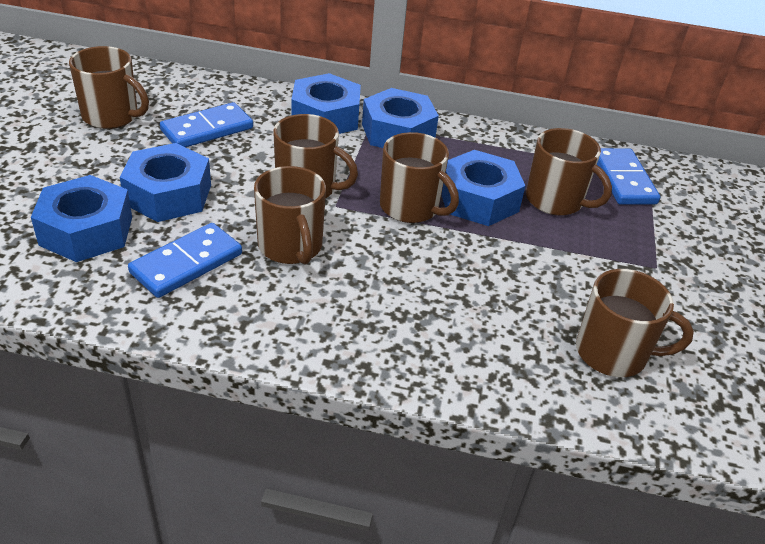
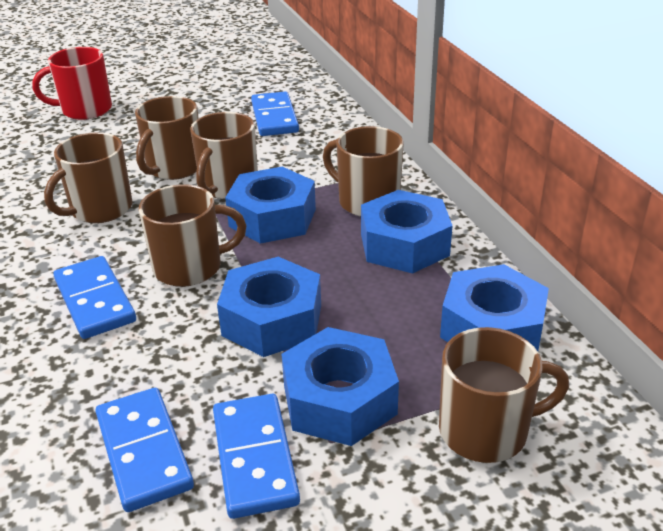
blue domino: [128,223,242,298] [160,102,253,147] [597,148,660,205] = 3 -> [53,256,136,339] [95,388,194,512] [213,394,300,519] [251,91,299,136] = 4
red mug: none = 0 -> [32,47,112,120] = 1

